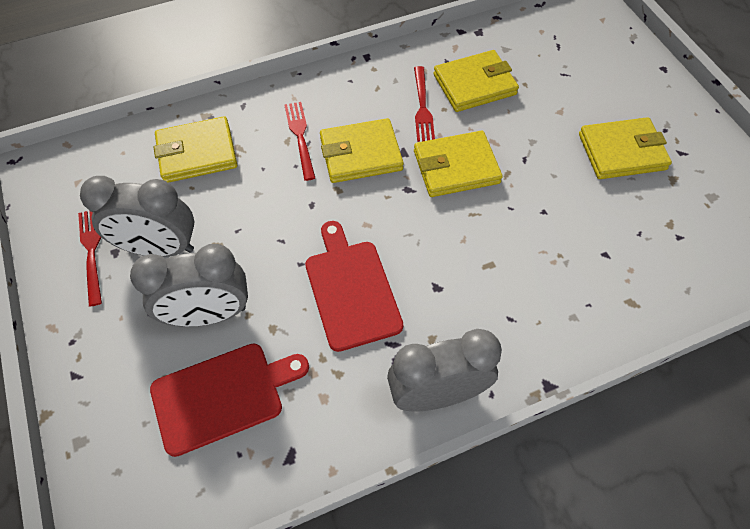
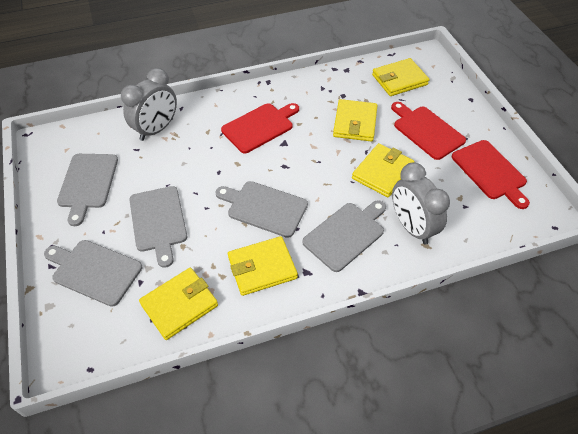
grey clock: [80,176,194,257] [130,244,248,327] [387,329,502,411] = 3 -> [121,68,177,141] [392,162,450,245] = 2
grey cutting board: none = 0 -> [44,240,142,307] [57,154,118,226] [129,186,187,268] [215,181,308,238] [302,200,386,272] = 5
red cutting board: [150,343,309,457] [305,221,403,352] = 2 -> [221,103,299,153] [391,102,466,160] [452,140,530,209] = 3
red fork: [78,211,102,307] [284,102,315,181] [414,66,435,142] = 3 -> none = 0

